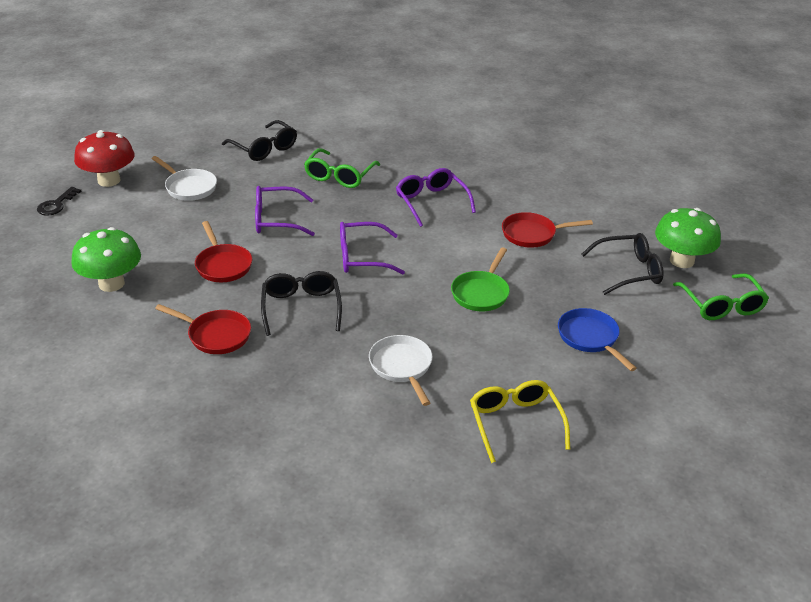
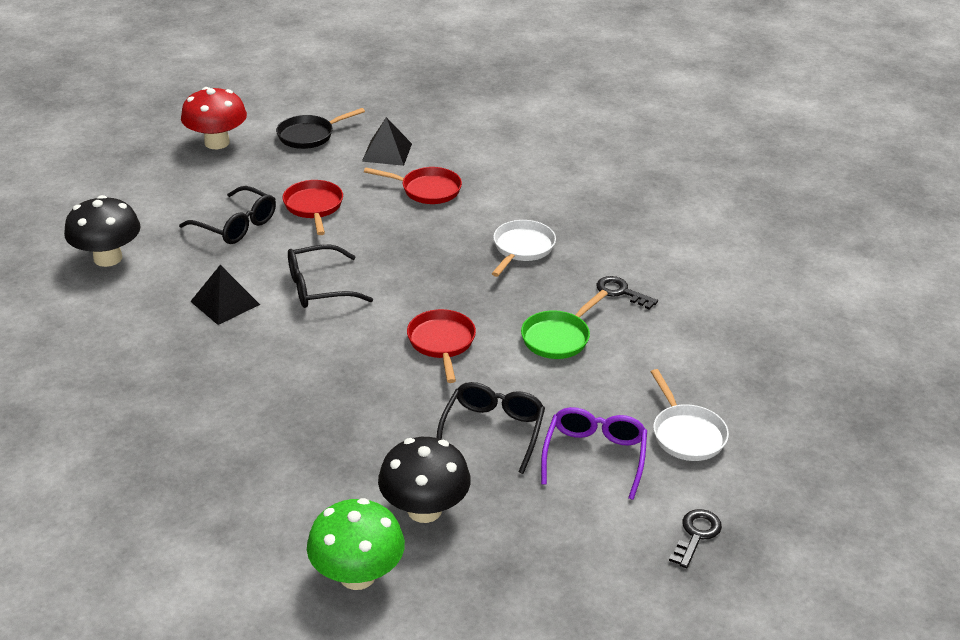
black key: [37,187,81,216] = 1 -> [596,276,658,310] [669,509,722,568] = 2
black mushroom: none = 0 -> [64,195,141,267] [378,437,471,523] = 2
black pan: none = 0 -> [276,108,365,149] = 1
black pyramid: none = 0 -> [190,265,260,325] [362,117,412,166] = 2
blue pan: [558,308,637,371] = 1 -> none = 0
green glasses: [304,148,380,188] [673,274,769,320] = 2 -> none = 0
green mushroom: [71,227,141,292] [655,208,721,268] = 2 -> [307,498,405,590] = 1
purple glasses: [255,186,315,236] [340,222,405,275] [396,168,476,227] = 3 -> [541,407,647,500] = 1
yellow glasses: [470,380,570,463] = 1 -> none = 0

